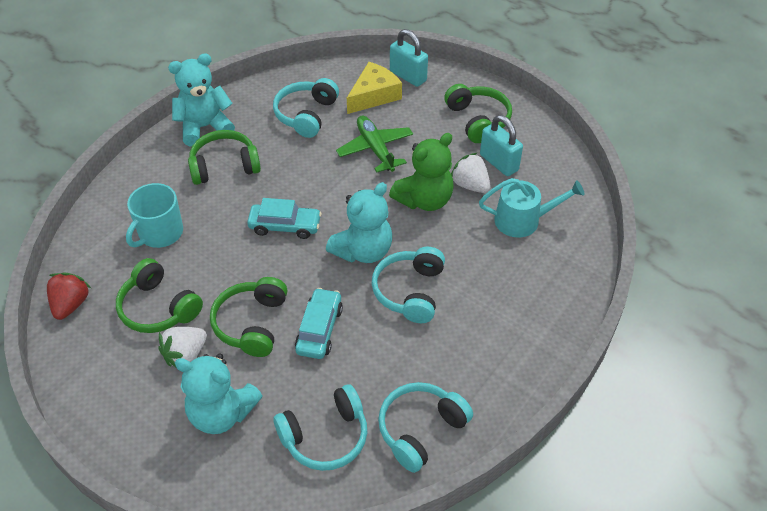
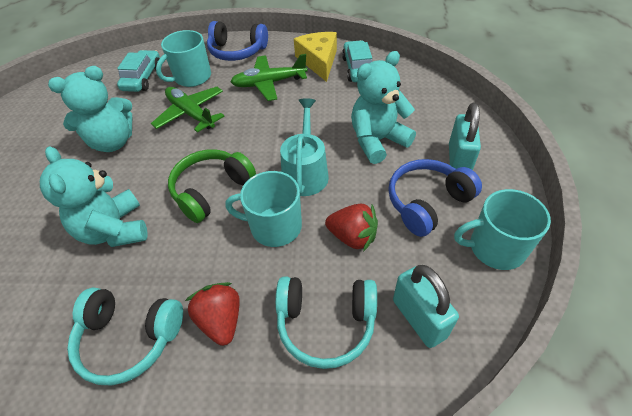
blue headphones: none = 0 -> [207,21,268,61] [388,159,482,237] = 2
green headphones: [116,258,203,333] [188,130,261,185] [210,277,287,357] [444,84,512,143] = 4 -> [168,149,256,223] = 1
green plane: [336,115,413,172] = 1 -> [151,87,224,133] [231,54,307,101] = 2
green teddy bear: [389,133,454,211] = 1 -> none = 0
red strawberry: [47,272,91,320] = 1 -> [185,282,240,346] [325,204,378,252] = 2
turquoise headphones: [273,78,339,138] [273,384,367,471] [372,247,445,323] [378,382,473,473] = 4 -> [67,287,183,385] [275,277,377,369] = 2
turquoise mug: [126,183,183,248] = 1 -> [156,30,211,87] [225,171,302,247] [454,189,551,270] = 3
white strawberry: [158,327,207,367] [451,153,490,193] = 2 -> none = 0

